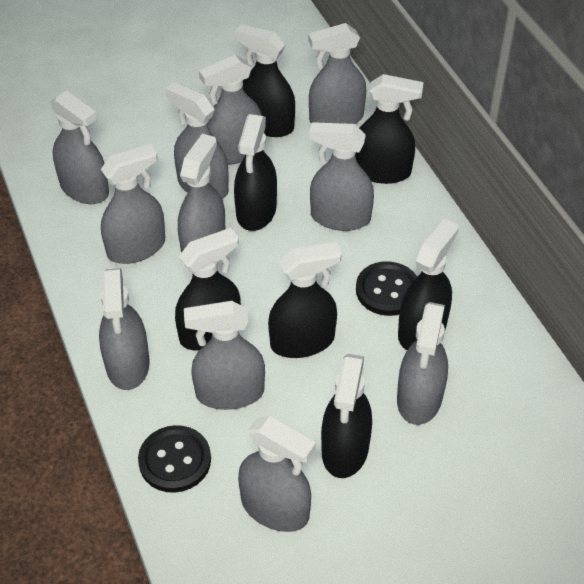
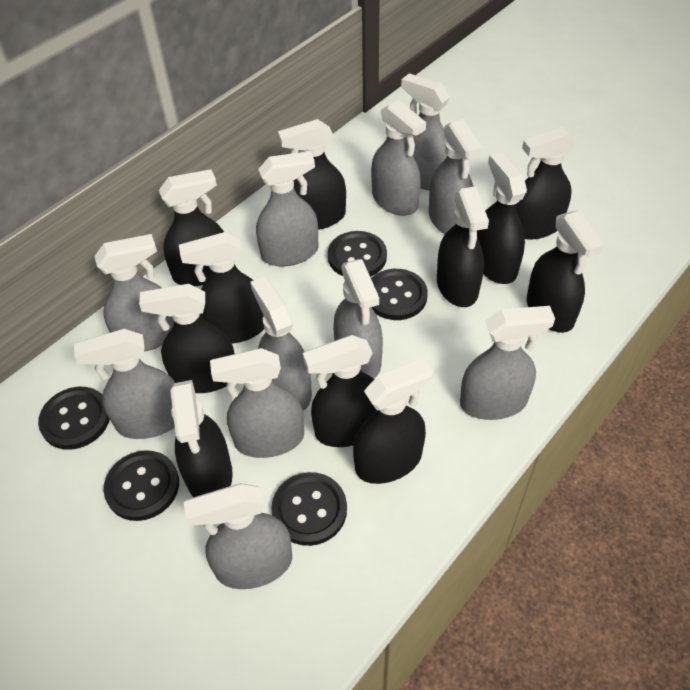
black button: [138,425,211,493] [356,261,417,316] = 2 -> [38,387,110,450] [104,450,179,521] [271,472,347,546] [328,231,387,277] [371,269,428,320] = 5
black spray bottle: [175,228,241,351] [234,114,277,231] [235,24,295,137] [268,242,342,358] [321,354,372,478] [355,74,424,184] [398,218,459,350] = 7 -> [139,284,235,393] [159,169,224,286] [170,380,233,497] [179,232,264,344] [278,119,346,230] [303,335,377,447] [353,359,433,484] [437,186,489,307] [477,152,527,284] [516,126,577,239] [527,210,604,333] = 11

